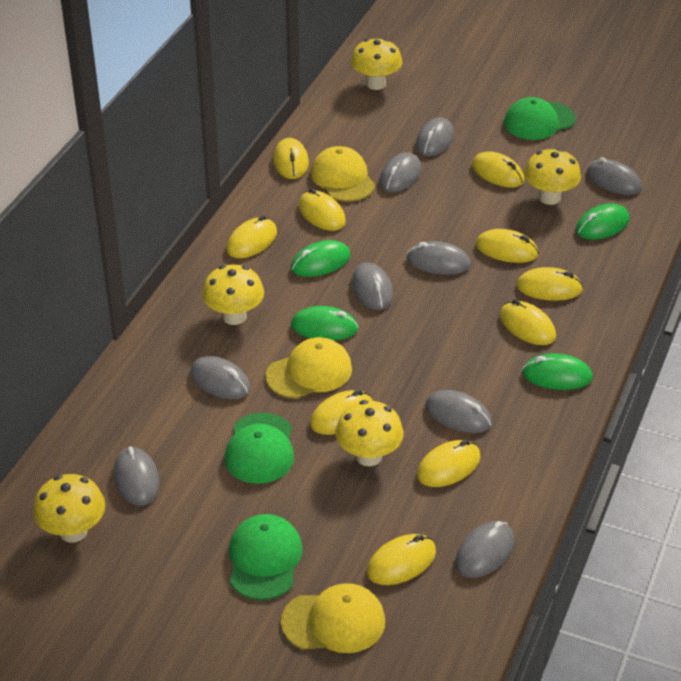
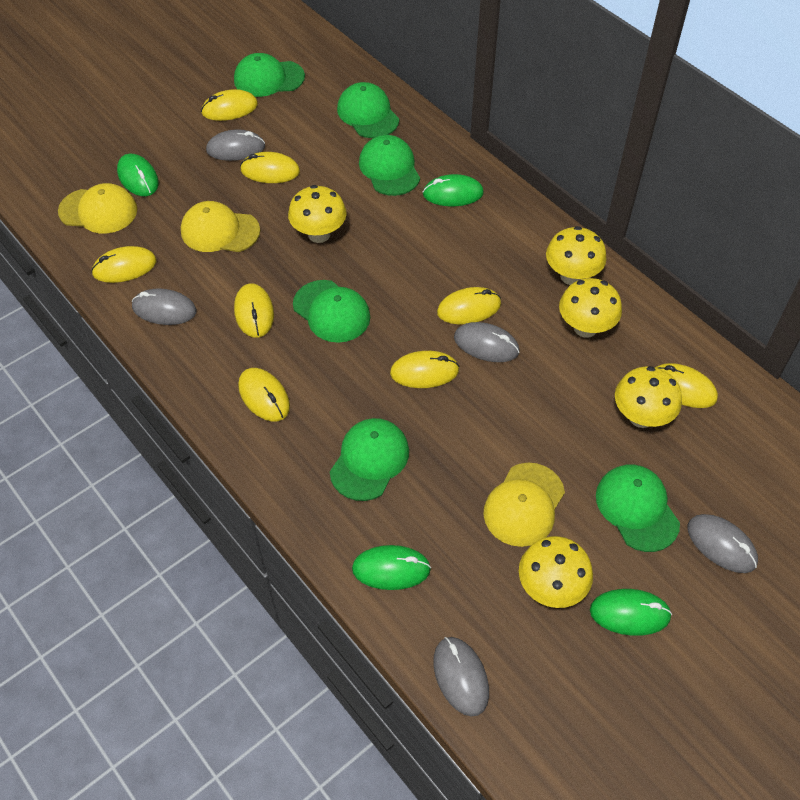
green cap: [225,412,294,484] [229,514,303,600] [504,97,576,140] = 3 -> [234,53,305,97] [293,280,370,343] [330,418,409,501] [337,82,399,138] [359,135,420,196] [596,465,680,552] = 6
grey mouse: [114,447,160,506] [190,356,251,399] [352,263,393,310] [380,152,421,192] [407,241,471,275] [416,117,454,156] [425,390,492,433] [455,521,514,578] [587,157,642,195] = 9 -> [132,288,197,325] [206,130,265,161] [433,637,489,717] [454,322,520,362] [688,514,758,573] = 5
yellow mouse: [227,215,277,258] [273,138,309,179] [299,188,346,231] [310,390,373,435] [367,534,436,585] [417,440,481,487] [472,151,524,188] [476,229,539,263] [500,299,556,345] [516,267,583,301] = 10 -> [91,246,157,283] [201,89,258,121] [234,283,274,338] [238,368,290,421] [240,152,300,183] [390,351,460,388] [437,287,501,324] [655,363,718,408] = 8

